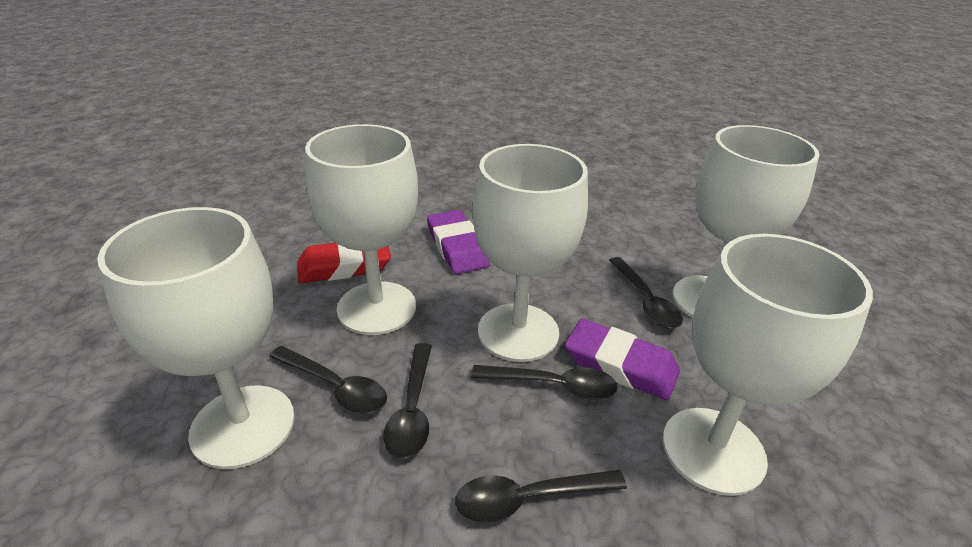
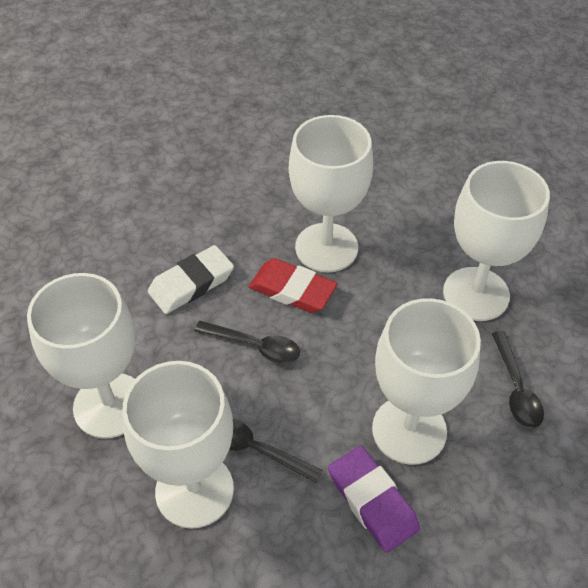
black spoon: [269,346,387,413] [383,343,432,459] [455,470,627,522] [471,365,618,400] [609,257,683,329] = 5 -> [195,321,300,363] [229,419,323,483] [492,331,544,428] = 3
purple eraser: [427,210,490,274] [565,319,680,400] = 2 -> [328,446,420,553] = 1
white eraser: none = 0 -> [148,245,234,314] = 1

